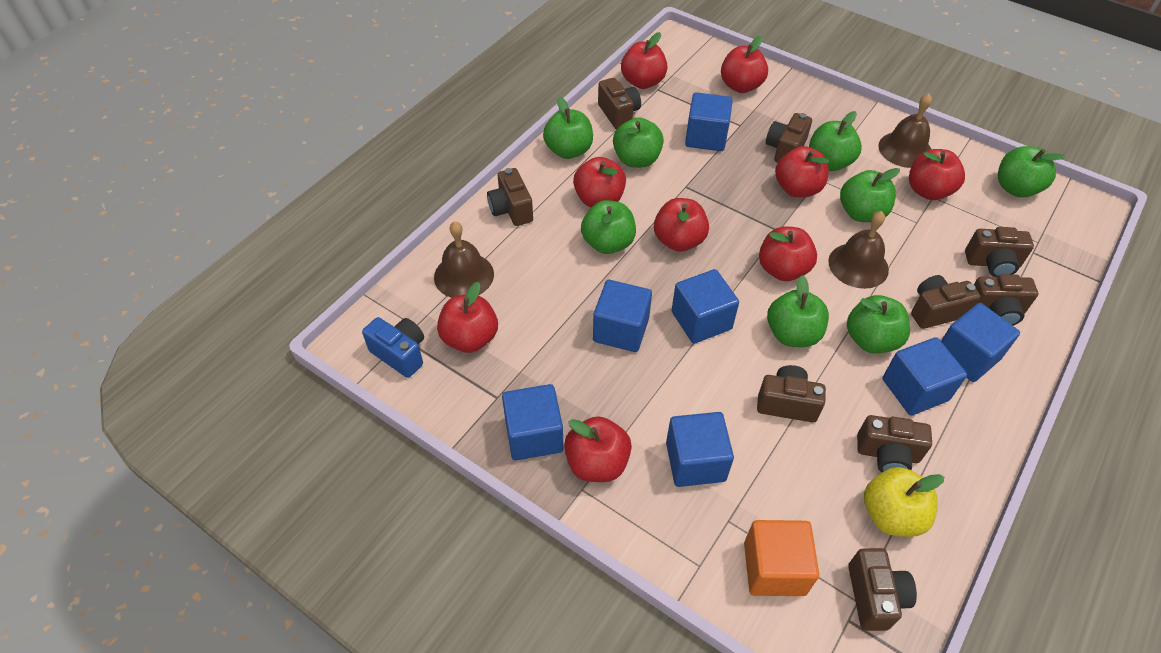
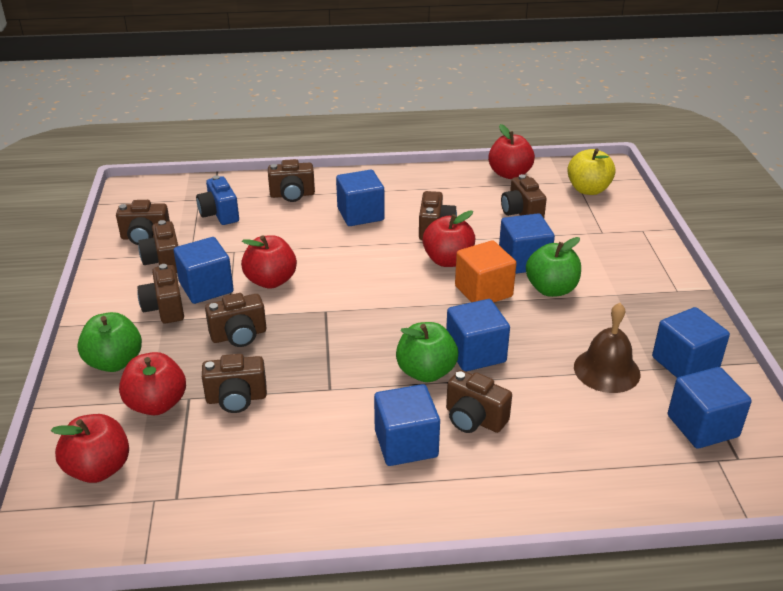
brown bell: [434,221,494,298] [828,211,889,289] [878,93,932,168] = 3 -> [574,303,640,393] = 1
green apple: [543,97,593,159] [581,200,636,254] [613,117,664,168] [767,275,829,347] [809,111,862,171] [840,168,900,222] [847,295,910,354] [998,146,1066,197] = 8 -> [77,312,142,372] [396,322,458,382] [526,237,581,297] = 3
red apple: [437,282,498,353] [564,416,632,482] [573,157,626,207] [621,32,668,89] [654,198,709,252] [721,36,768,93] [759,226,817,281] [775,146,829,197] [909,149,965,200] = 9 -> [51,414,129,483] [119,352,186,415] [241,235,297,289] [422,211,475,267] [488,124,535,179] = 5

